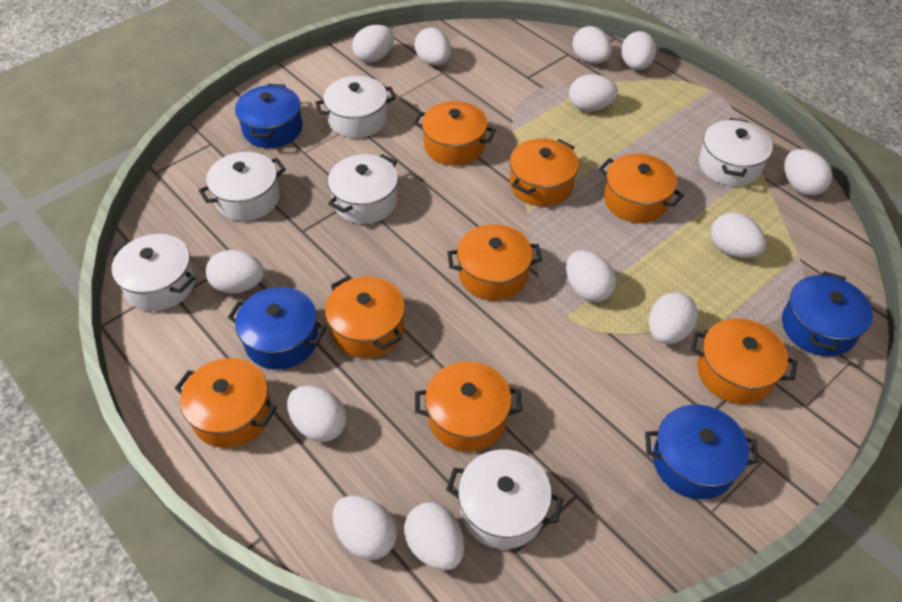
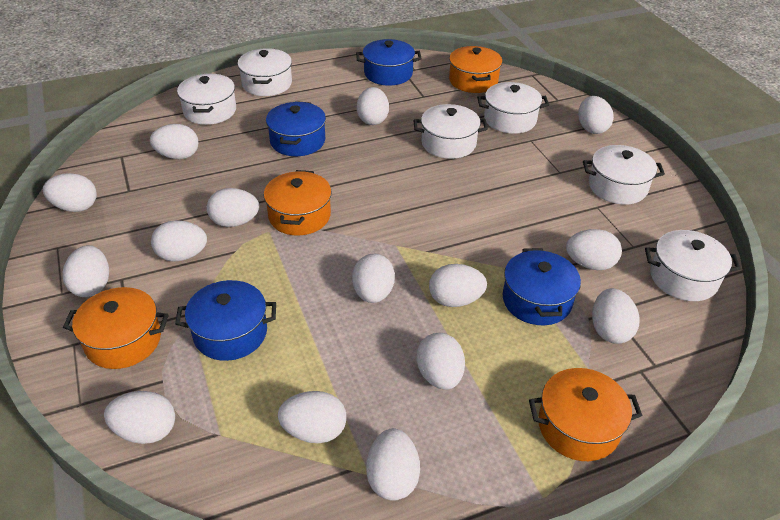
orange pot: [175,358,277,448] [325,275,405,358] [414,101,496,166] [415,361,522,452] [447,224,542,300] [510,138,579,206] [599,154,684,223] [691,318,797,404] = 8 -> [63,287,169,369] [264,170,332,235] [449,46,502,93] [529,368,643,461] = 4
white egg: [206,250,264,294] [287,386,347,442] [333,495,397,560] [352,25,394,63] [404,502,464,571] [415,28,451,66] [566,251,616,302] [569,74,618,111] [572,26,612,64] [621,31,657,70] [649,292,698,344] [711,213,766,258] [784,149,833,196] = 13 -> [43,173,97,212] [63,245,109,297] [104,391,175,444] [150,124,198,159] [151,220,207,262] [207,188,259,227] [278,391,347,443] [352,254,395,303] [357,87,389,125] [366,428,420,501] [417,333,465,390] [429,264,487,307] [566,229,622,270] [578,96,614,134] [592,288,639,344] = 15

